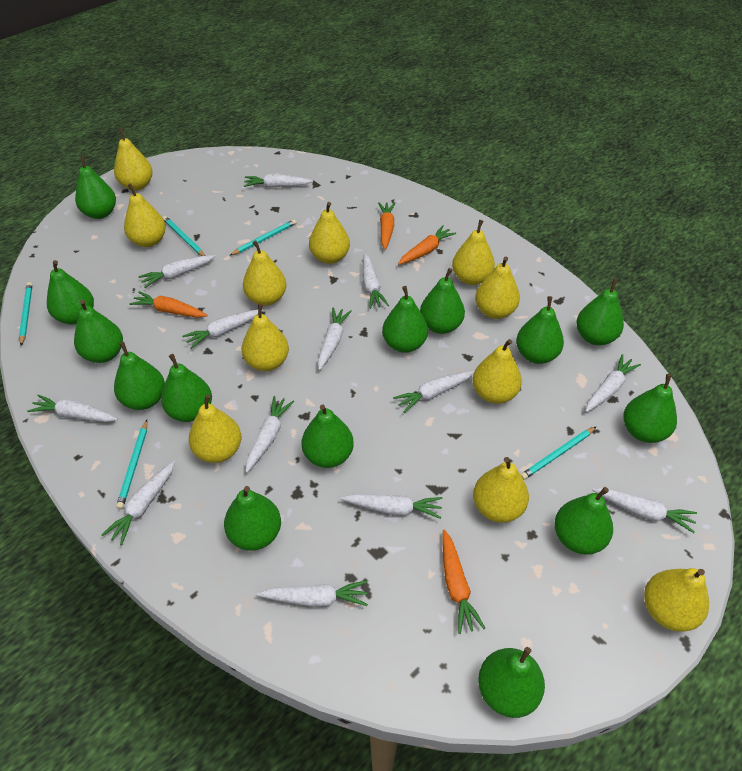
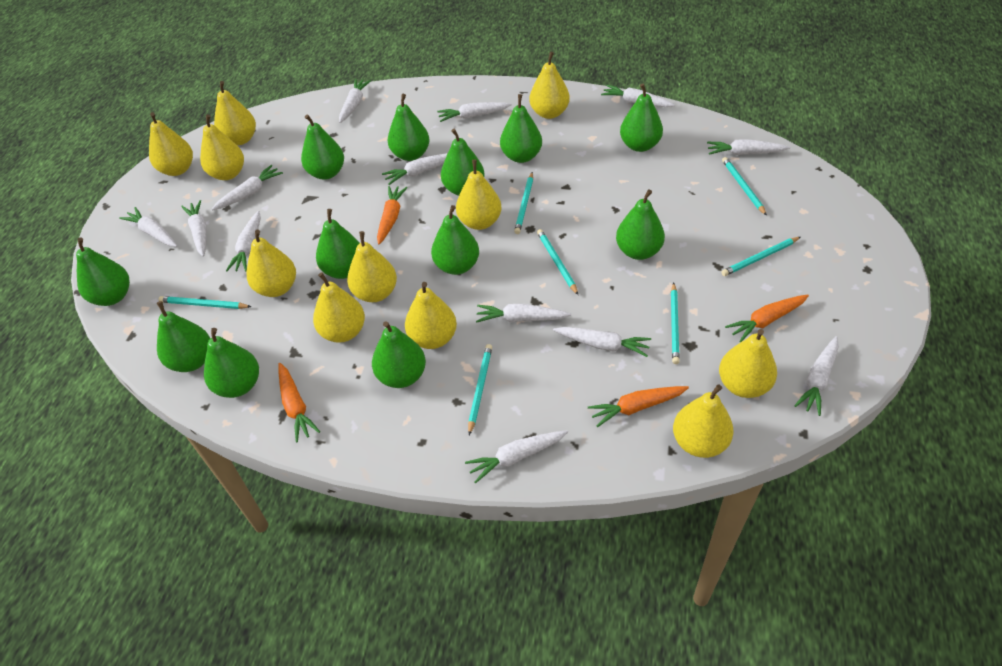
green pear: [47,260,94,325] [74,300,123,363] [75,156,116,219] [114,342,165,410] [161,354,212,422] [224,486,281,551] [302,405,354,468] [382,286,428,353] [420,268,465,334] [478,647,545,718] [516,296,564,364] [555,487,613,555] [576,278,624,345] [623,374,677,443] = 14 -> [76,238,130,306] [157,301,210,372] [204,328,259,398] [301,114,344,180] [316,209,359,279] [372,321,426,388] [388,94,429,161] [431,205,479,275] [441,128,485,196] [500,94,542,163] [616,190,665,260] [620,84,663,152] = 12
turquoise pencil: [19,282,32,346] [116,420,147,509] [163,216,205,256] [229,219,296,256] [520,427,596,480] = 5 -> [159,296,251,309] [468,344,492,435] [514,172,533,234] [537,229,578,295] [671,283,680,364] [721,237,800,276] [722,157,767,216] = 7

